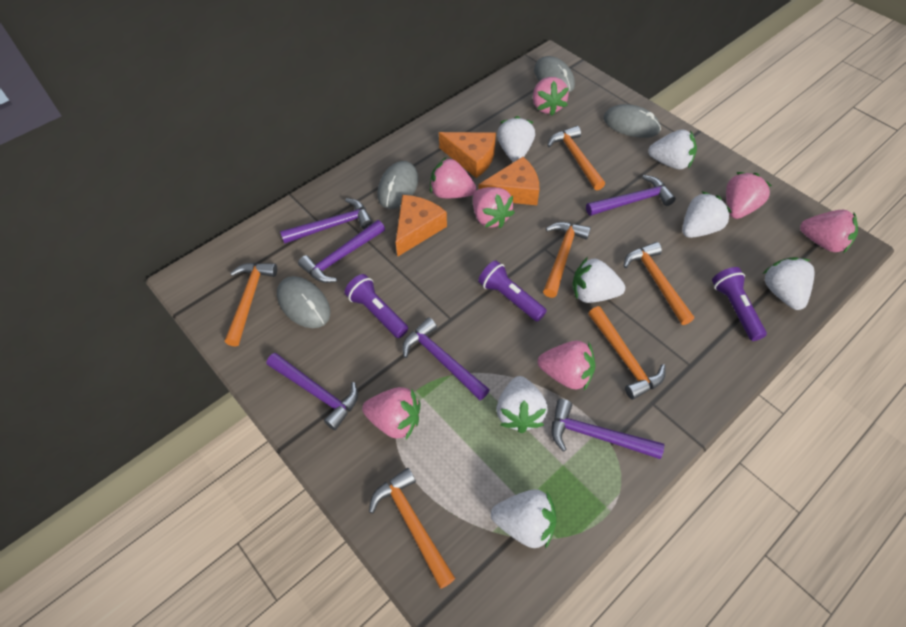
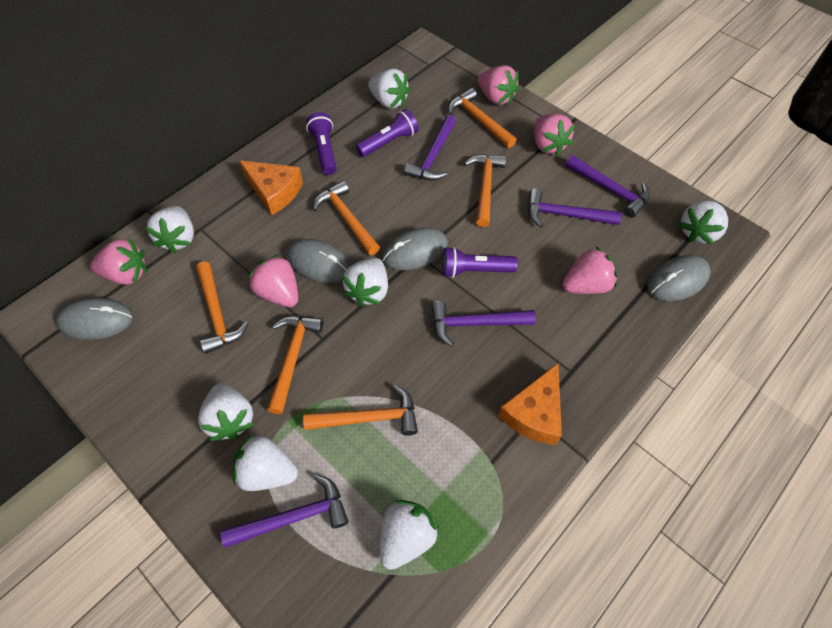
orange cheese: [396,195,447,257] [439,132,496,178] [478,157,539,205] = 3 -> [239,160,303,215] [498,363,562,445] = 2
pink strawberry: [362,387,421,439] [430,158,476,198] [473,187,515,228] [533,77,569,116] [538,340,596,390] [726,172,772,219] [800,210,858,253] = 7 -> [90,238,147,285] [248,254,298,307] [478,66,519,105] [534,114,575,156] [563,247,618,294] = 5
purple hammer: [266,353,358,430] [280,198,373,244] [298,220,385,283] [402,317,490,400] [551,399,664,459] [586,175,676,216] = 6 -> [220,474,349,548] [404,115,456,181] [431,301,536,346] [528,188,622,227] [566,155,650,218] = 5

